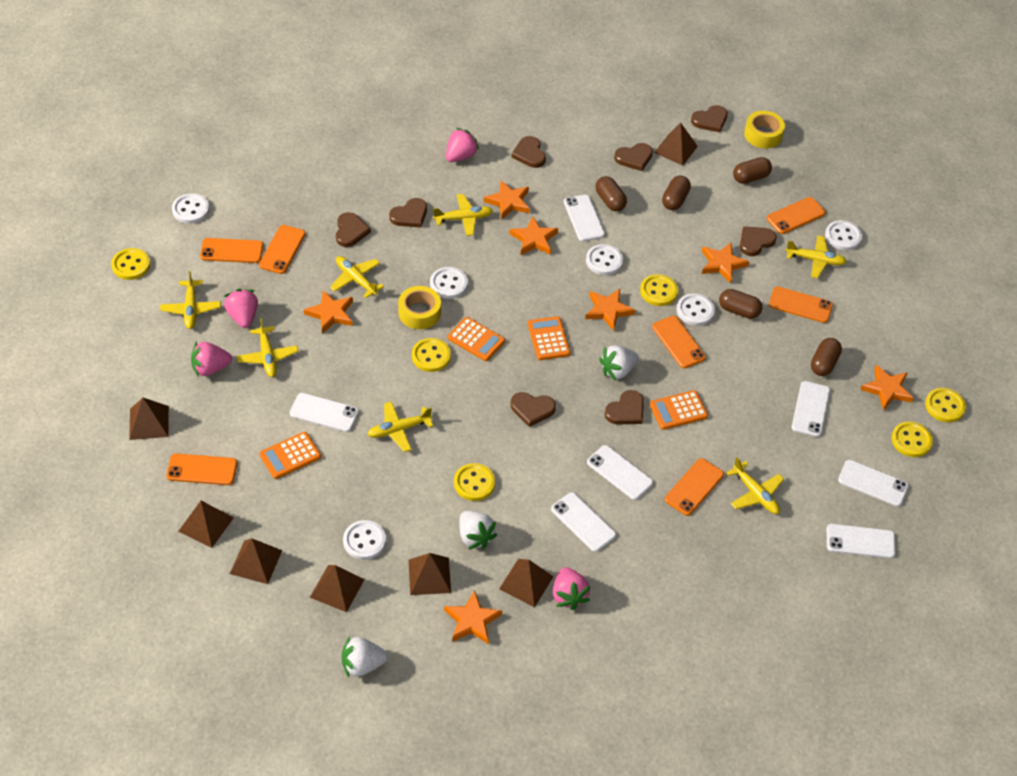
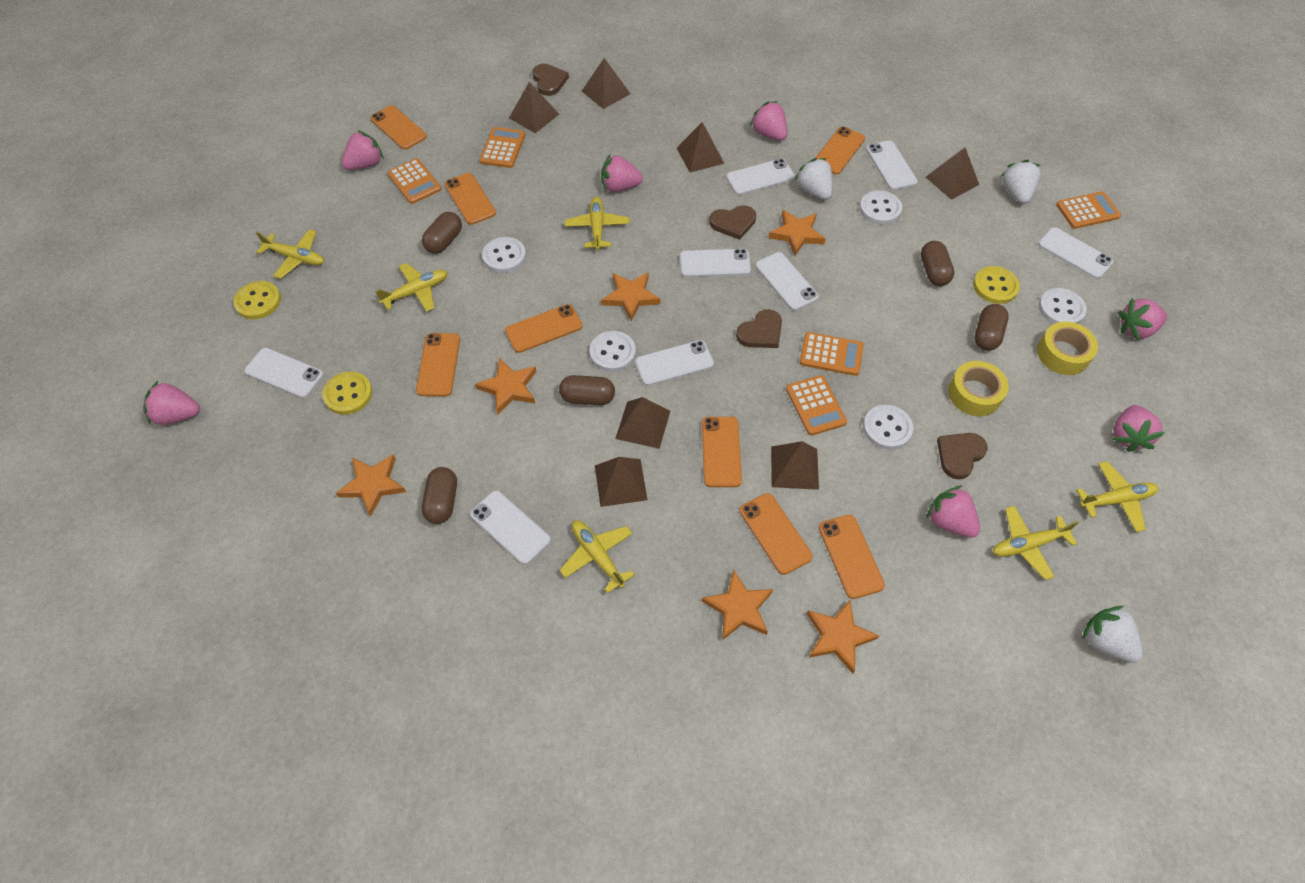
brown heart: [336,212,371,247] [389,198,427,228] [511,136,546,168] [511,392,556,427] [605,390,644,424] [614,143,653,171] [691,105,728,132] [740,226,777,256] = 8 -> [532,64,569,96] [709,205,756,240] [736,309,782,348] [937,433,988,480] = 4
orange calculator: [259,432,321,479] [448,317,505,361] [528,316,570,360] [650,390,708,430] = 4 -> [387,158,441,204] [480,127,525,168] [786,375,847,436] [800,332,863,376] [1056,192,1121,229] = 5
orange phone: [166,453,237,485] [200,238,263,263] [259,225,305,274] [652,316,706,368] [665,458,724,516] [767,197,826,234] [769,286,833,323] = 7 -> [370,105,427,150] [416,333,460,396] [444,173,496,225] [505,304,582,353] [702,417,742,487] [739,493,813,575] [816,127,865,175] [819,515,885,599] = 8
orange star: [304,290,353,334] [444,590,502,645] [484,181,530,220] [509,216,558,255] [585,289,635,331] [702,242,749,283] [860,365,914,411] = 7 -> [336,455,406,516] [475,358,537,415] [601,272,661,321] [702,569,773,640] [768,210,826,256] [807,600,879,674] = 6
pink strawberry: [191,341,232,377] [224,289,258,328] [446,128,479,162] [553,567,590,610] = 4 -> [143,381,200,425] [342,130,384,170] [601,154,643,192] [750,101,788,141] [926,485,980,538] [1113,405,1165,452] [1118,298,1167,340] = 7
white button: [172,193,209,224] [343,520,386,560] [430,267,468,299] [586,244,623,275] [676,293,715,326] [825,220,862,250] = 6 -> [482,237,526,273] [589,331,636,372] [860,190,902,225] [863,405,913,450] [1039,288,1087,324] = 5
white phone: [290,393,359,432] [551,492,616,552] [564,195,605,241] [587,445,653,500] [792,381,830,437] [827,524,896,559] [838,460,908,507] = 7 -> [244,348,324,398] [470,491,551,565] [635,340,714,386] [680,249,751,277] [726,159,795,195] [755,252,819,311] [866,140,918,190] [1038,227,1113,279] = 8
yellow button: [111,248,150,280] [412,338,451,372] [454,463,495,501] [640,274,678,306] [891,421,933,457] [925,388,966,422] = 6 -> [233,281,281,319] [323,372,372,415] [973,266,1020,304] = 3
yellow plane: [160,271,221,329] [237,318,298,377] [330,256,384,298] [367,401,433,452] [433,194,493,236] [726,457,784,514] [785,236,847,278] = 7 -> [256,229,324,279] [375,263,448,312] [560,520,635,594] [565,197,630,250] [993,506,1079,580] [1076,461,1159,532] = 6

